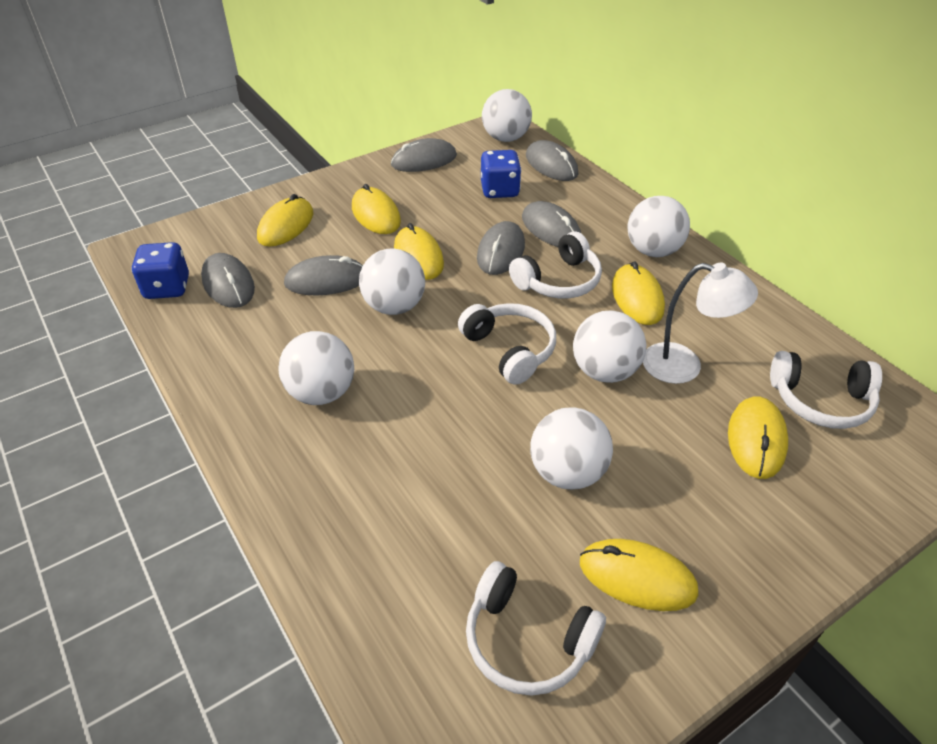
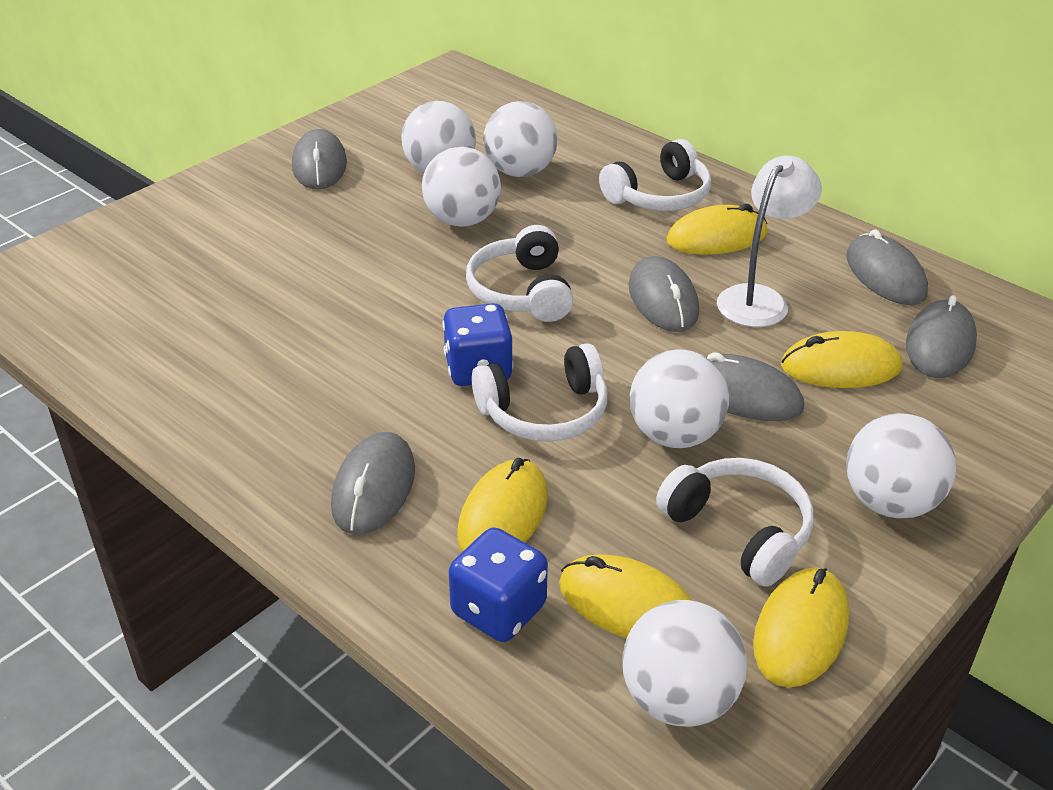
yellow mouse: [257,194,313,247] [352,184,401,234] [394,223,444,280] [580,539,698,611] [612,261,665,325] [728,396,788,479] = 6 -> [457,458,548,552] [559,554,693,639] [666,204,768,255] [753,568,849,688] [781,331,902,388] = 5

